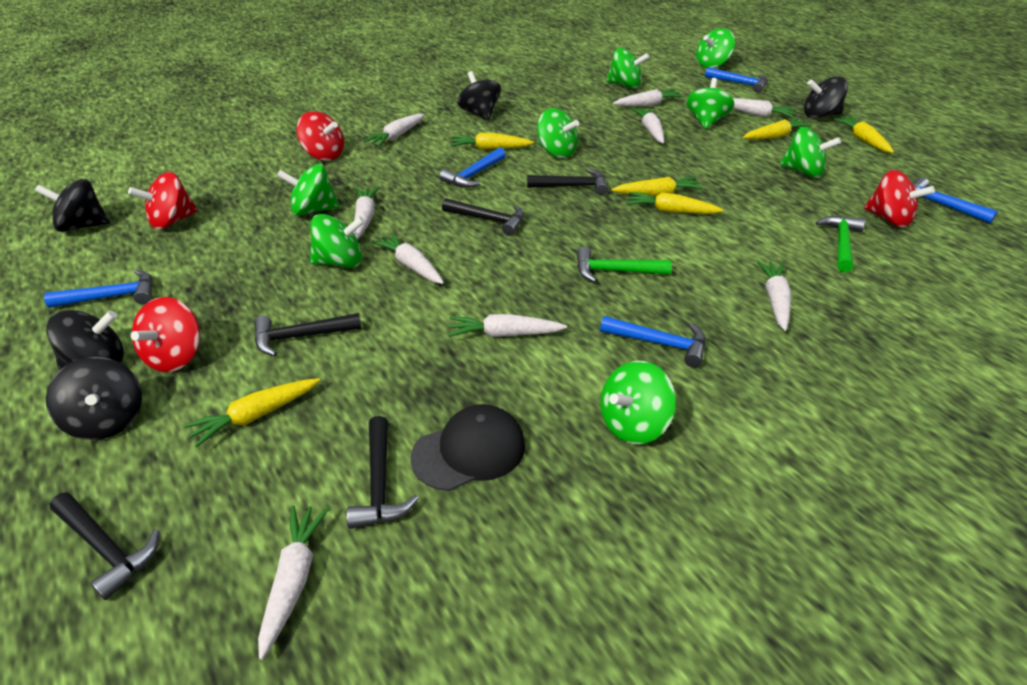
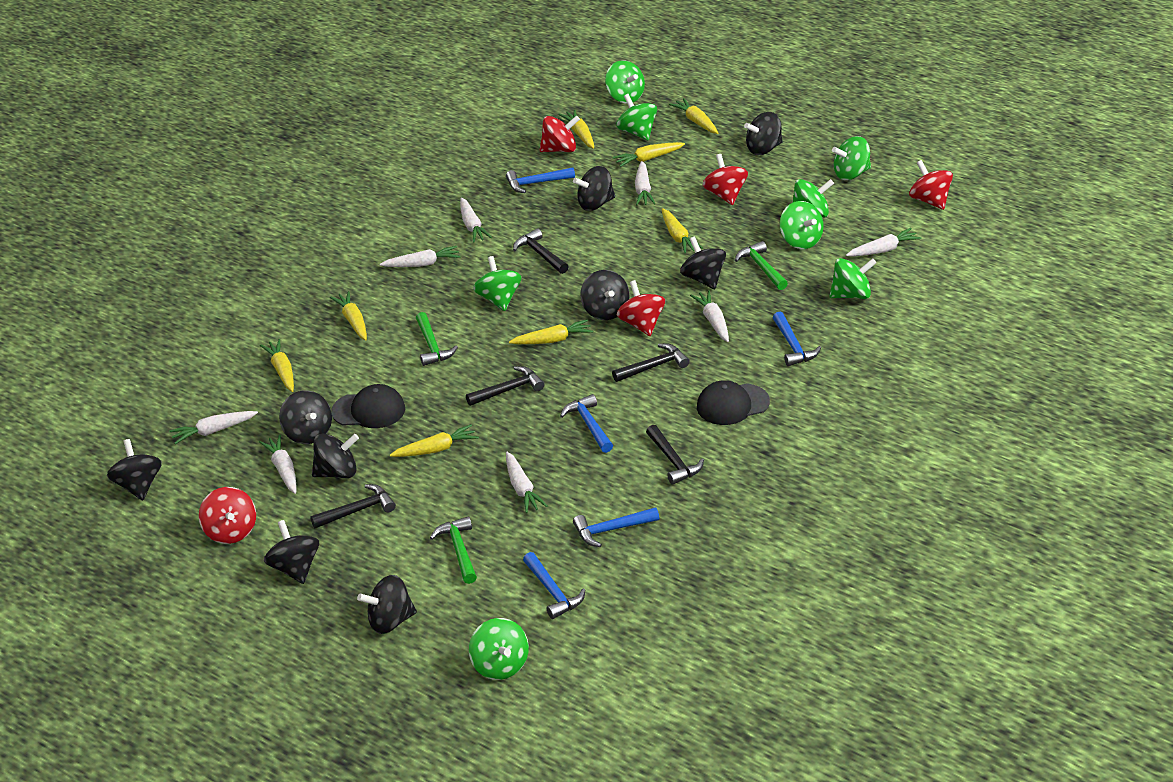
black cap: [411,404,525,491] = 1 -> [331,384,405,428] [697,380,770,425] = 2
black spinning top: [35,179,110,232] [46,310,124,369] [46,357,142,440] [457,71,501,120] [804,76,848,118] = 5 -> [107,439,162,500] [264,520,319,584] [279,390,332,444] [312,434,359,478] [357,575,417,634] [573,166,615,211] [580,270,630,320] [680,237,726,289] [744,112,783,155] = 9
green hammer: [577,247,671,283] [816,216,865,273] = 2 -> [416,312,458,366] [430,516,477,584] [735,241,788,290] = 3
red spinning top: [128,172,198,230] [131,297,200,372] [296,111,344,161] [864,170,935,228] = 4 -> [199,487,256,544] [540,116,580,152] [617,280,665,336] [703,154,748,205] [909,160,953,210] = 5
white carrot: [258,505,330,660] [353,187,379,239] [364,114,425,147] [372,233,444,284] [448,314,567,337] [613,89,684,107] [632,107,664,143] [733,98,796,118] [757,261,791,331] = 9 -> [169,411,258,444] [259,435,297,494] [380,246,460,267] [460,198,492,243] [506,452,548,513] [635,161,656,206] [690,290,729,342] [846,228,922,256] = 8
yellow carrot: [185,378,320,447] [450,133,534,150] [612,177,704,196] [626,192,723,214] [743,118,813,140] [833,116,894,153] = 6 -> [260,339,294,392] [330,291,367,340] [390,424,479,457] [509,319,593,344] [558,110,594,149] [613,142,685,167] [661,208,703,254] [669,98,718,134] = 8

